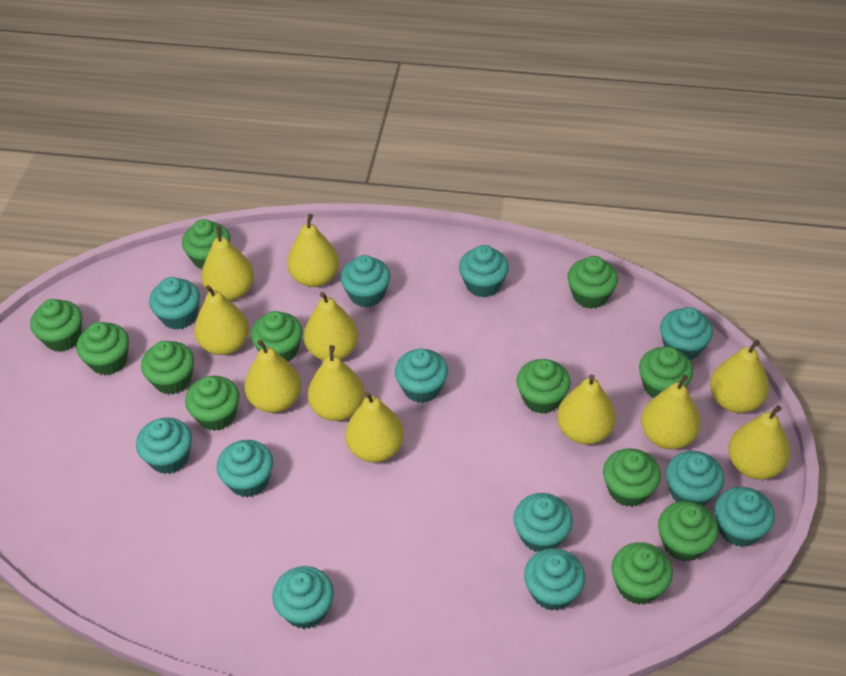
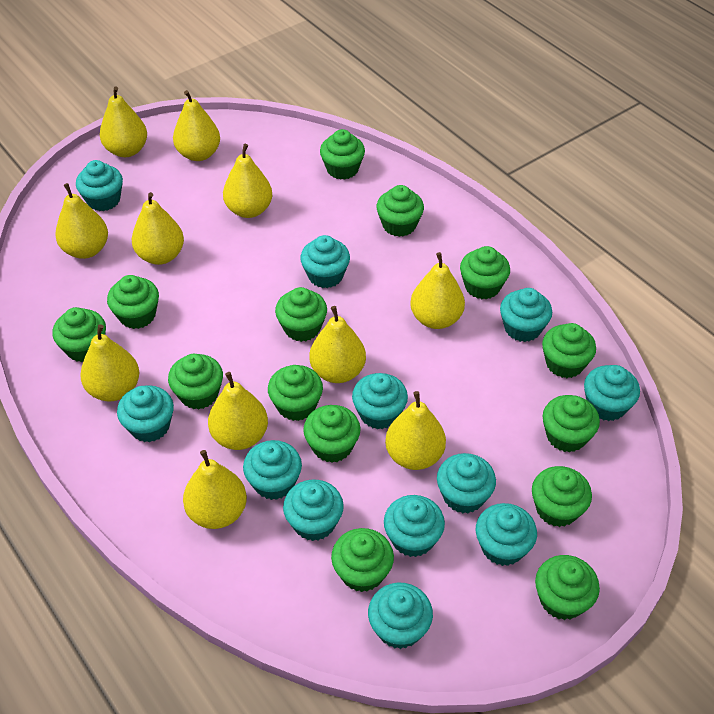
green cupcake: [30,299,82,352] [77,322,129,375] [141,341,194,395] [182,219,230,270] [185,376,239,431] [251,311,303,362] [516,359,571,414] [568,256,618,309] [603,448,661,507] [611,542,673,605] [639,347,693,398] [658,501,718,562] = 12 -> [52,307,106,362] [107,275,159,329] [168,354,223,410] [268,365,323,421] [275,287,327,342] [303,405,361,463] [320,129,365,180] [331,528,394,592] [376,185,424,237] [460,246,510,299] [532,466,592,527] [535,555,600,620] [542,323,596,378] [543,395,600,452] = 14

